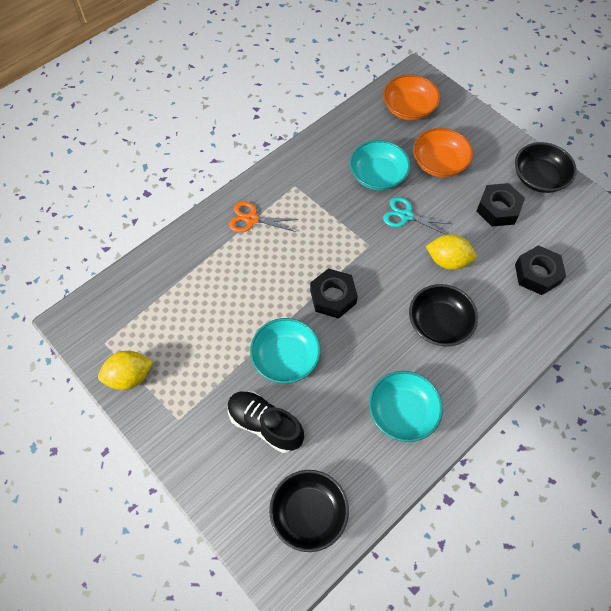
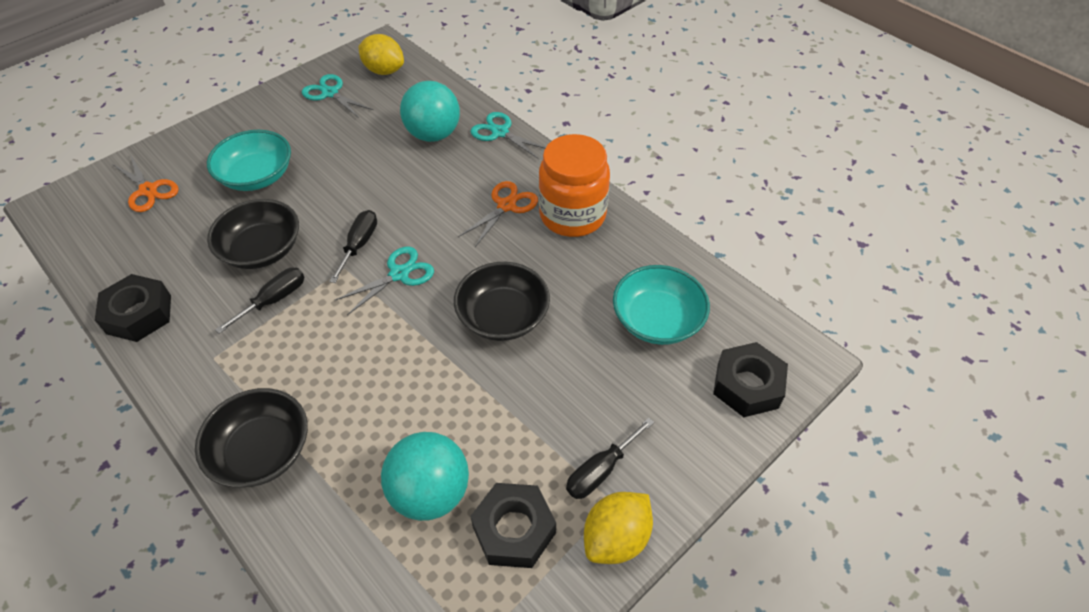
black screwdriver: none = 0 -> [215,268,305,334] [329,210,377,283] [566,418,654,499] = 3
black shoe: [228,391,304,453] = 1 -> none = 0
orange bowl: [383,75,441,120] [413,128,473,177] = 2 -> none = 0
orange jar: none = 0 -> [539,134,610,237] = 1
orange scissors: [229,201,299,232] = 1 -> [112,154,179,212] [458,181,538,247] = 2
turquoise ball: none = 0 -> [381,432,469,521] [400,81,460,142] = 2
turquoise bowl: [250,318,321,384] [350,140,411,190] [369,371,443,442] = 3 -> [207,130,291,191] [613,265,710,345] = 2
turquoise scissors: [383,197,452,235] = 1 -> [302,74,373,118] [335,247,434,315] [470,112,546,159] = 3

